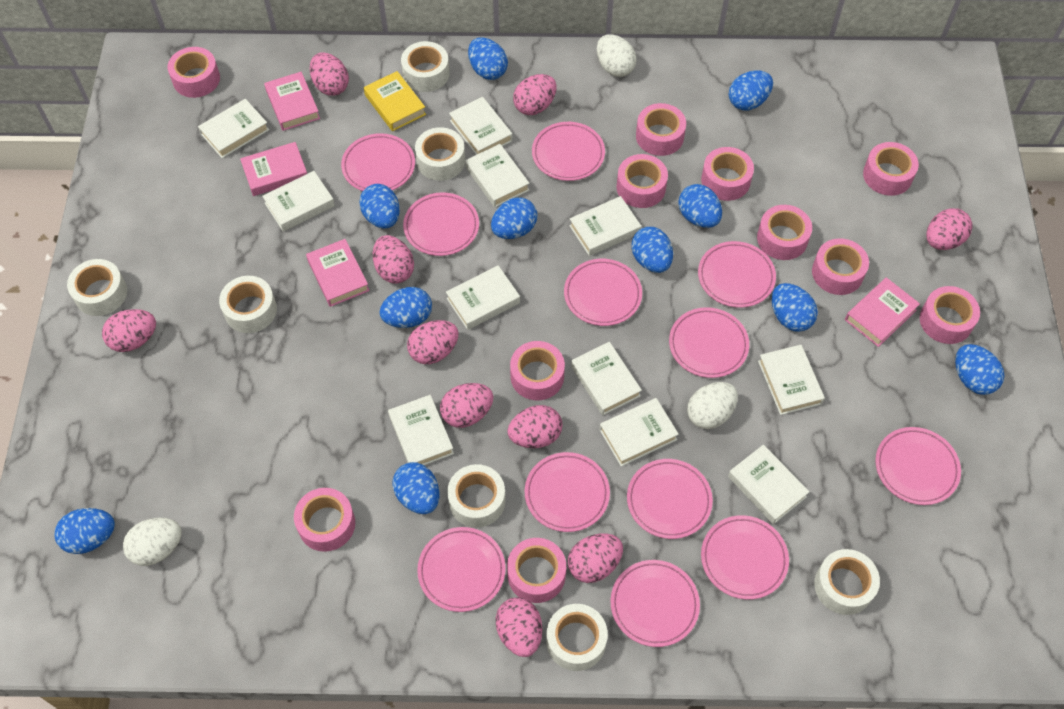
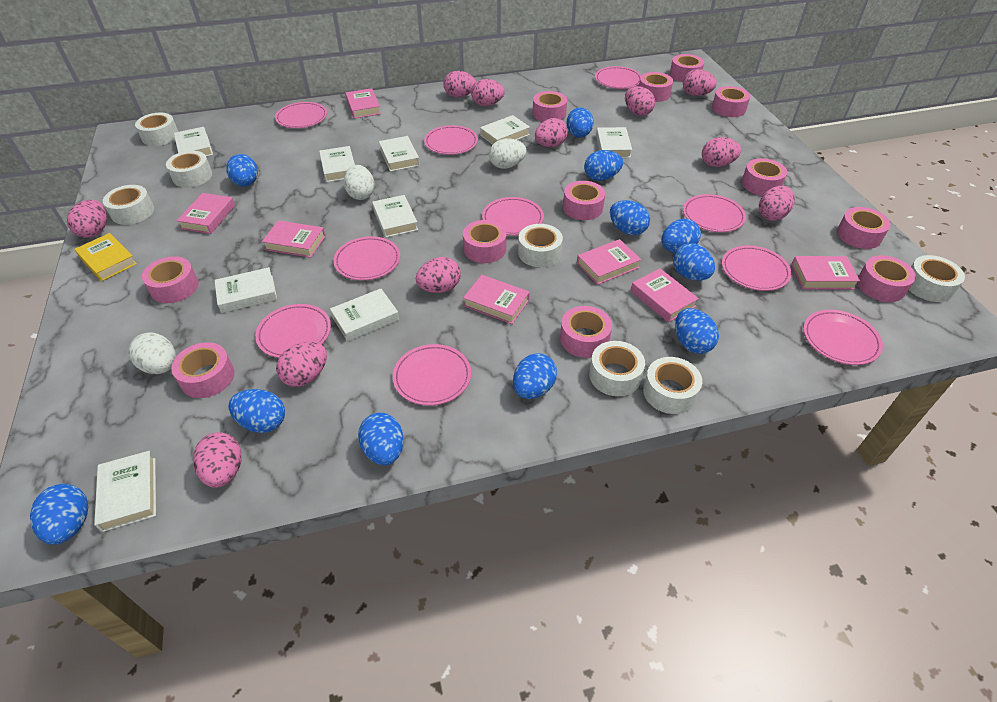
pink book: [240,142,307,196] [264,72,320,131] [306,239,370,307] [845,277,920,347] = 4 -> [177,193,235,234] [262,220,325,258] [345,88,381,119] [463,275,530,324] [577,239,641,285] [631,268,699,323] [791,256,860,289] = 7
pink egg: [102,309,156,352] [310,53,349,96] [373,235,414,284] [407,320,458,364] [440,383,493,428] [496,597,542,657] [507,405,563,448] [513,74,557,115] [568,533,623,583] [926,208,973,250] = 10 -> [67,200,107,238] [193,432,242,488] [276,342,327,387] [416,257,461,293] [443,71,476,97] [471,79,505,106] [535,118,568,147] [625,86,655,116] [683,69,717,96] [702,137,741,167] [759,186,795,221] = 11
pink plate: [341,133,415,191] [403,192,479,256] [417,527,506,612] [525,452,610,532] [532,122,605,181] [564,259,642,326] [610,560,700,647] [627,459,713,539] [669,307,749,378] [698,241,776,308] [701,515,789,600] [875,427,961,505] = 12 -> [255,304,331,358] [275,102,327,128] [333,236,400,280] [393,344,471,406] [424,125,478,155] [482,197,544,235] [595,66,642,89] [683,194,746,232] [722,246,792,291] [803,310,883,365] = 10
pink tape: [168,47,220,98] [294,488,355,552] [507,538,566,603] [510,341,565,400] [616,154,668,208] [636,103,686,156] [701,147,754,201] [757,205,812,260] [812,238,869,295] [863,142,919,196] [920,286,980,344] = 11 -> [142,256,199,303] [171,342,235,398] [463,220,507,263] [533,91,567,122] [560,306,612,358] [563,181,605,220] [639,72,673,102] [670,54,704,82] [712,86,750,117] [742,158,787,196] [837,207,891,249] [857,255,916,302] = 12
white book: [198,99,269,158] [262,171,335,231] [388,395,454,465] [446,265,520,330] [449,97,513,155] [465,144,529,207] [569,196,641,256] [571,342,642,415] [599,398,679,466] [728,445,809,524] [758,345,825,415] = 11 -> [94,451,156,532] [174,127,213,156] [214,267,277,313] [319,146,355,182] [330,289,399,341] [372,195,418,238] [379,136,420,172] [480,115,530,145] [596,127,632,158] = 9

